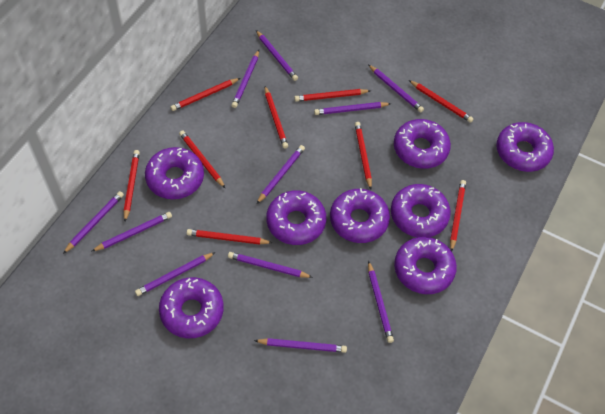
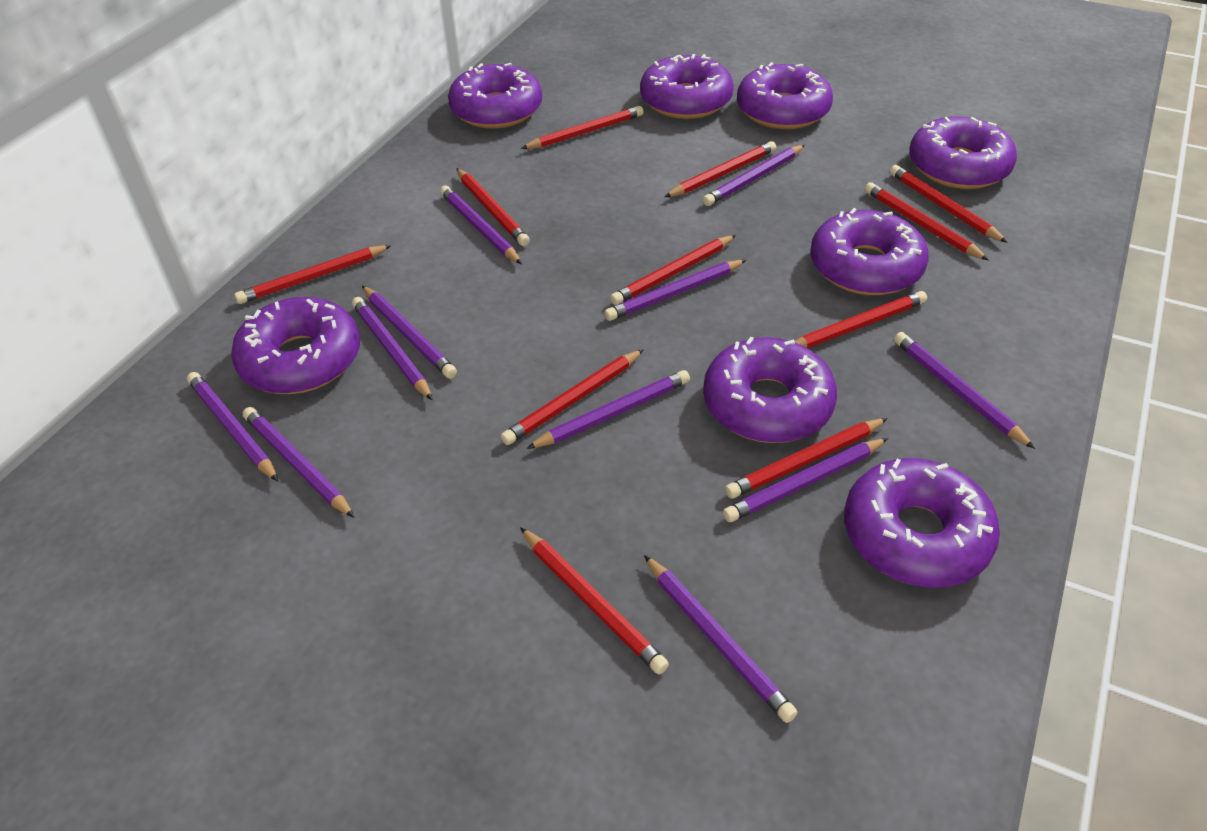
red pencil: [124,150,140,222] [170,78,240,111] [179,130,225,188] [187,229,273,245] [265,86,288,149] [294,89,371,102] [355,122,372,190] [409,80,474,123] [450,180,466,252] = 9 -> [234,245,392,304] [456,168,530,246] [501,349,644,445] [520,527,669,675] [521,106,644,149] [610,235,736,305] [665,141,776,197] [725,418,888,499] [795,291,927,348] [865,182,989,260] [890,165,1008,243] = 11

